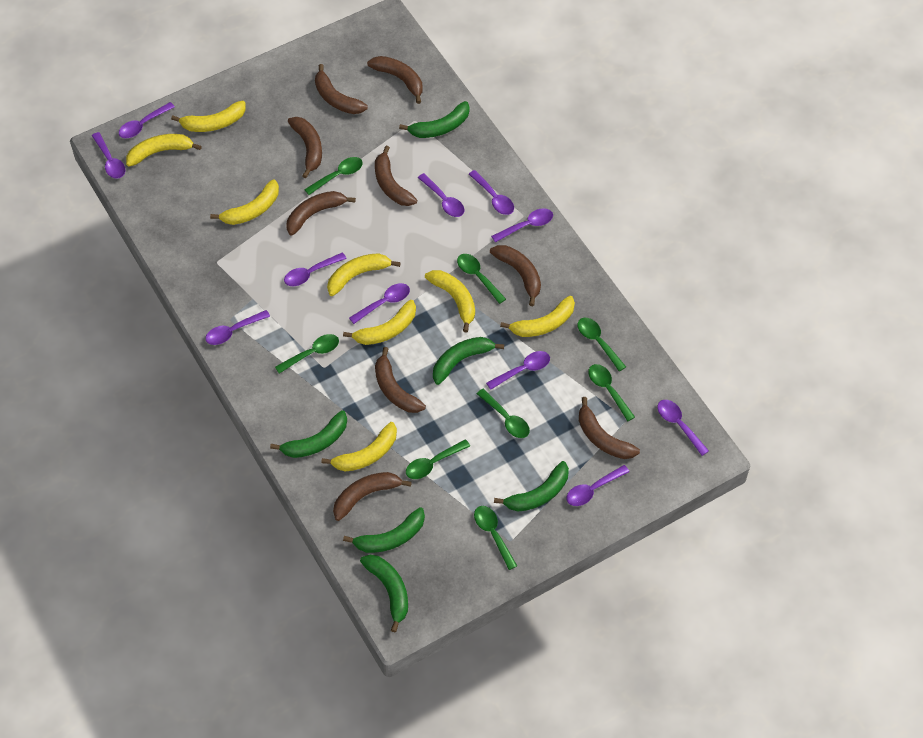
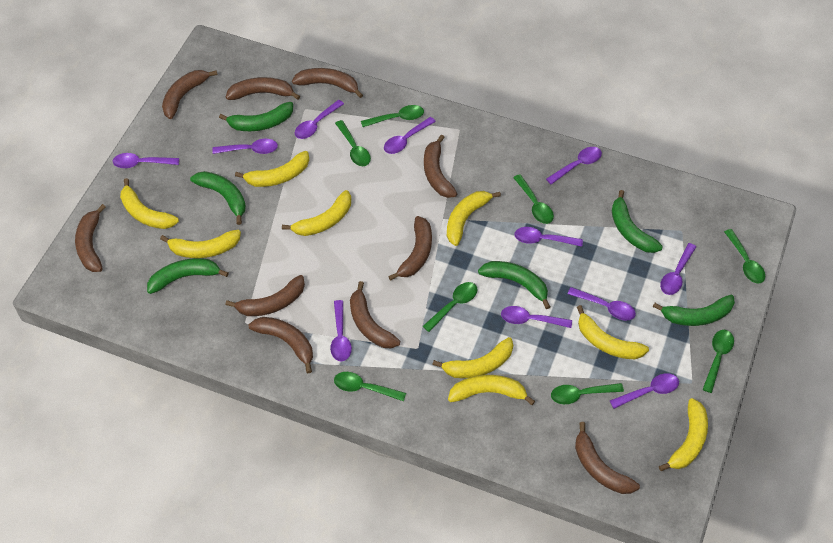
brown banana: [286,191,356,236] [288,117,322,178] [315,64,368,114] [333,472,412,521] [367,56,423,104] [375,146,417,206] [375,347,426,413] [490,245,541,306] [579,397,640,459] = 9 -> [75,204,106,272] [162,70,218,119] [226,77,300,100] [226,275,305,316] [248,317,313,373] [292,68,363,98] [350,281,400,348] [388,216,432,281] [424,135,457,198] [575,422,640,494] = 10
yellow banana: [126,134,202,167] [171,101,246,132] [210,179,279,225] [321,422,397,472] [327,253,401,296] [343,300,416,345] [425,270,475,333] [500,296,575,337] = 8 -> [120,178,179,229] [160,230,241,258] [235,151,309,187] [282,190,351,236] [432,337,513,378] [447,191,501,246] [448,375,535,405] [577,305,649,359] [659,398,708,471] = 9

